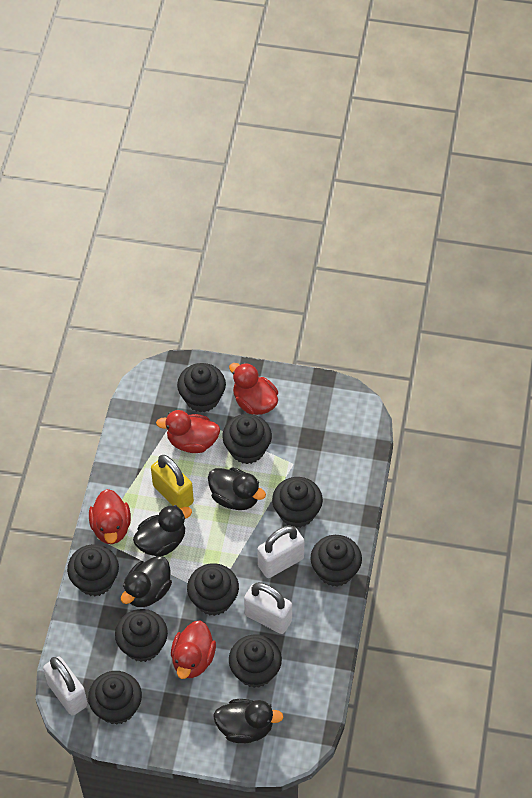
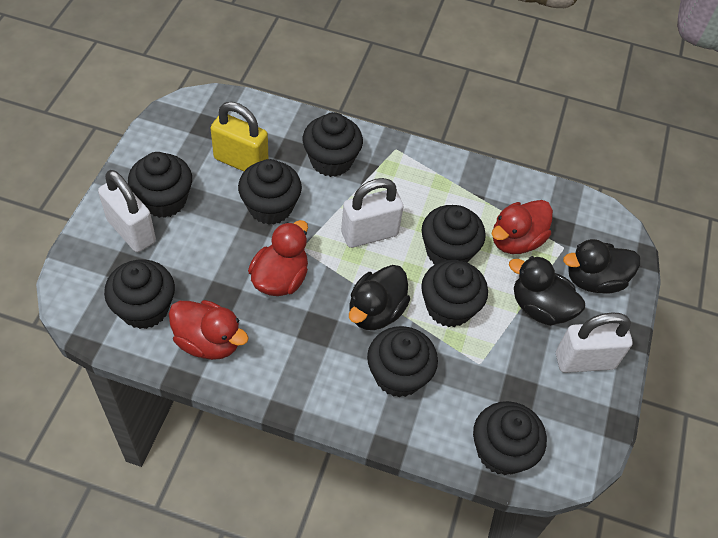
black cupcake: [67,544,119,596] [88,671,142,725] [115,609,168,662] [177,363,226,413] [187,563,239,616] [222,414,272,464] [229,634,282,688] [272,477,323,528] [311,535,362,587] = 9 -> [104,259,175,329] [128,152,192,218] [238,159,302,225] [303,112,363,177] [367,326,438,398] [421,205,486,264] [421,260,488,327] [473,401,547,475] = 8
black duck: [121,556,172,607] [133,505,192,556] [208,468,266,510] [213,699,283,743] = 4 -> [349,265,410,330] [509,256,585,326] [563,239,640,294] = 3
red duck: [89,489,131,544] [156,410,220,453] [171,620,216,679] [229,363,278,415] = 4 -> [169,300,248,360] [248,220,308,296] [492,200,553,254] = 3

